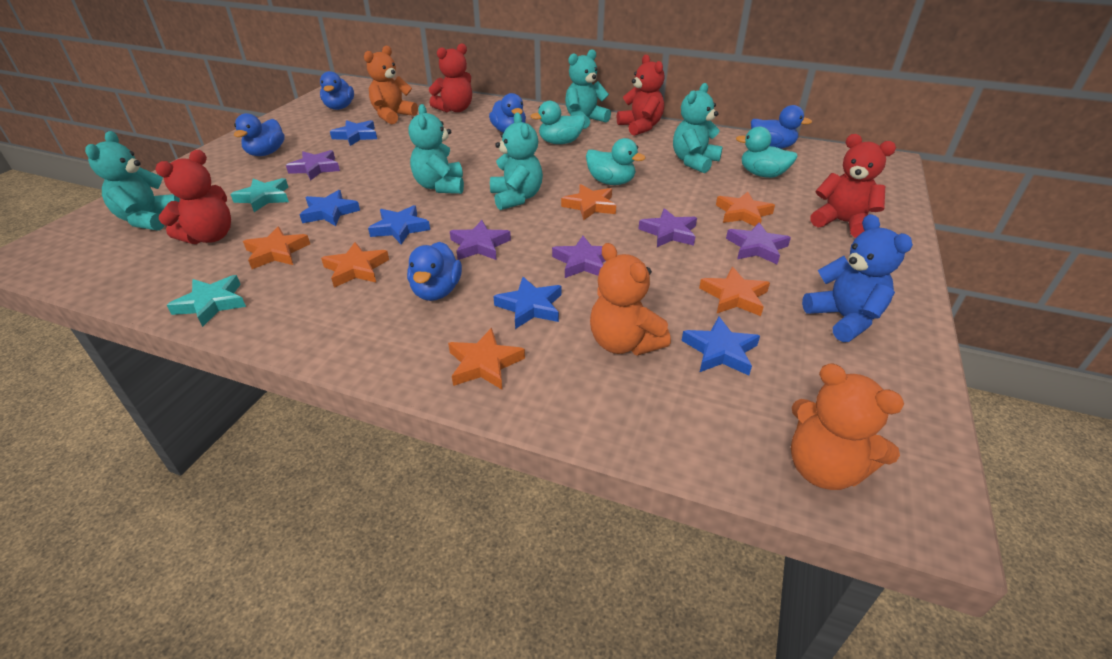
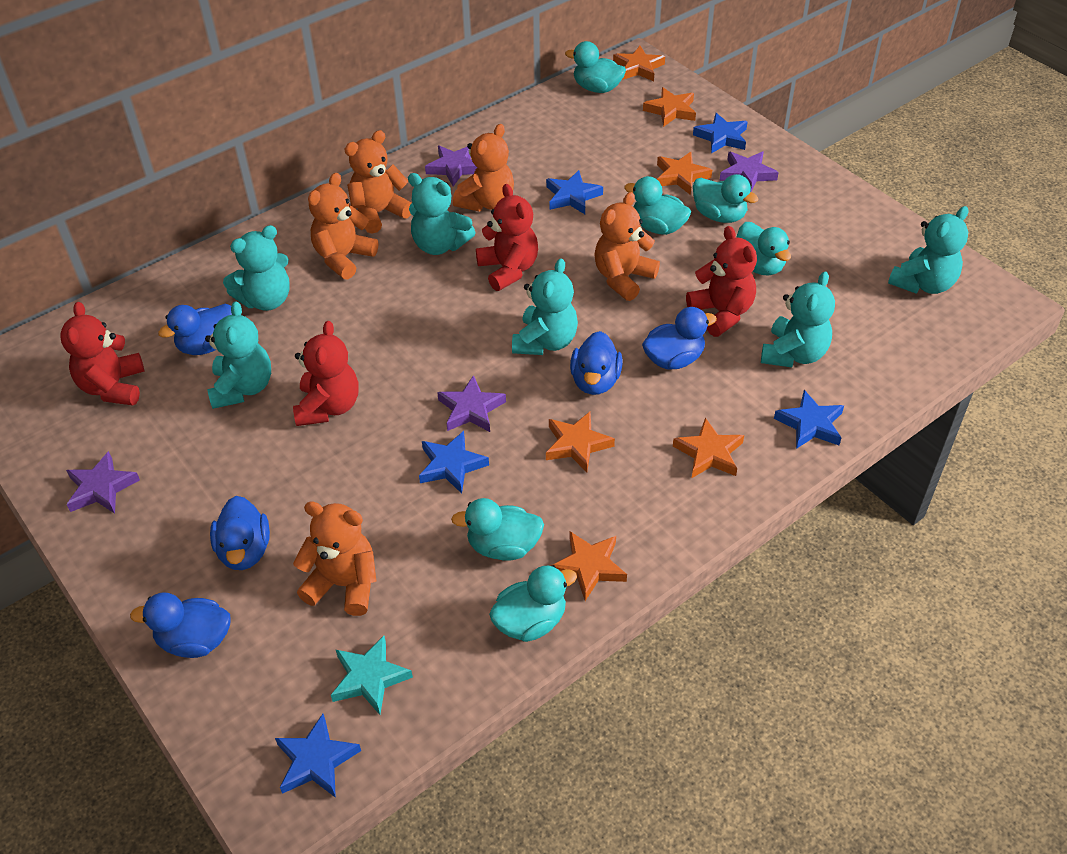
blue teddy bear: [802,214,913,342] = 1 -> none = 0
orange teddy bear: [364,46,418,124] [590,243,671,356] [791,364,904,490] = 3 -> [293,501,376,616] [308,173,378,279] [345,130,412,234] [453,124,514,212] [594,192,660,301] = 5
purple star: [286,150,340,180] [450,220,511,260] [552,236,605,278] [638,208,697,247] [726,223,791,264] = 5 -> [66,451,140,513] [425,146,477,186] [437,375,506,432] [719,151,779,192] = 4
turquoise duck: [530,101,585,144] [586,138,646,185] [736,127,798,178] = 3 -> [451,498,544,561] [489,565,577,642] [565,41,626,93] [624,176,691,235] [693,174,759,223] [737,222,791,276] = 6
turquoise star: [167,275,246,327] [230,178,289,212] = 2 -> [331,636,413,715] = 1
turquoise teddy bear: [85,131,180,231] [408,104,464,194] [490,113,543,210] [565,49,611,129] [673,83,723,173] = 5 -> [205,301,271,409] [223,225,290,311] [408,173,476,255] [512,258,578,355] [761,272,835,367] [888,206,969,294] = 6

